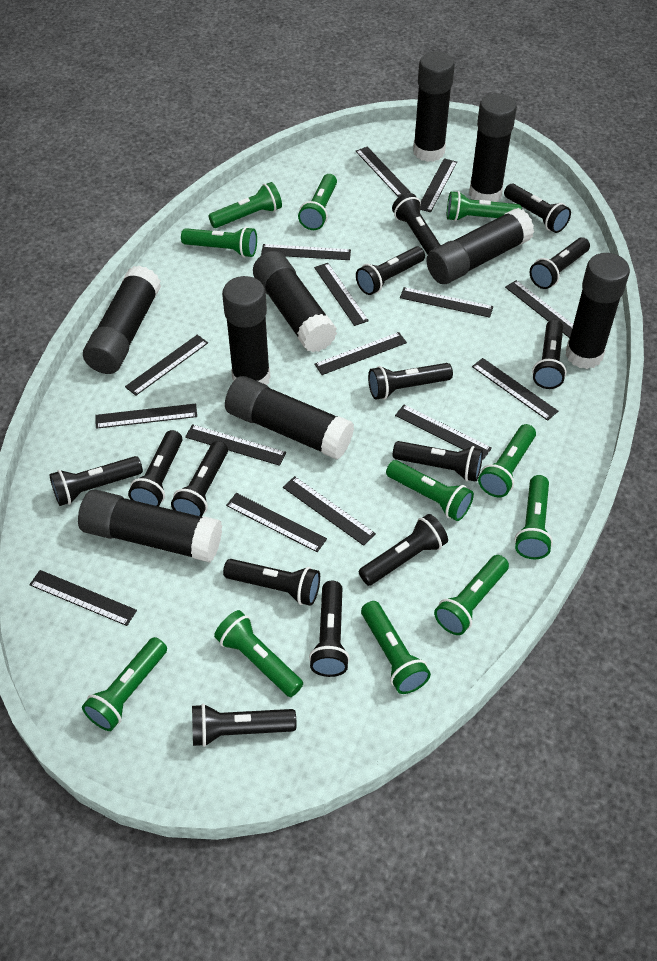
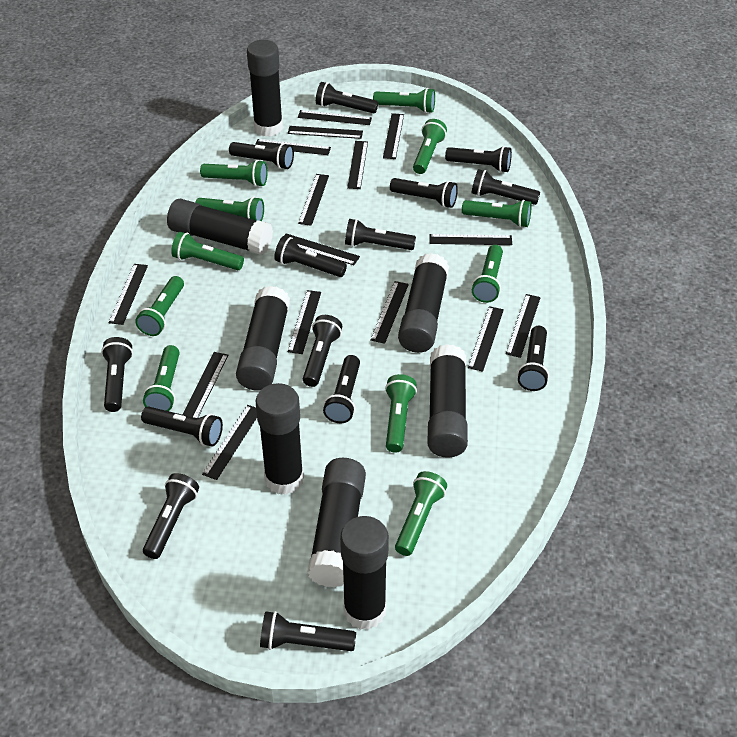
black glue stick: [78,489,222,562] [83,265,161,374] [222,276,270,385] [225,376,354,460] [253,251,337,353] [413,52,455,162] [426,208,534,284] [469,93,517,202] [565,253,630,369] = 9 -> [167,199,273,255] [236,286,290,391] [247,40,283,137] [256,383,304,495] [308,458,366,588] [340,516,389,630] [398,253,449,353] [427,344,468,458] = 8

